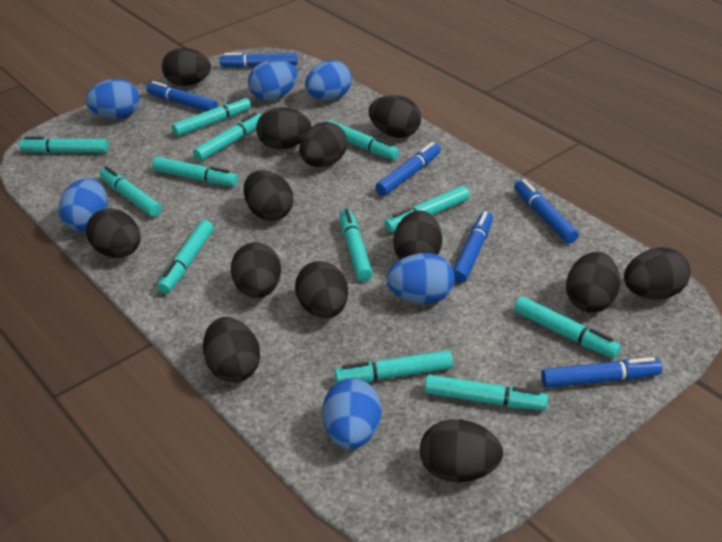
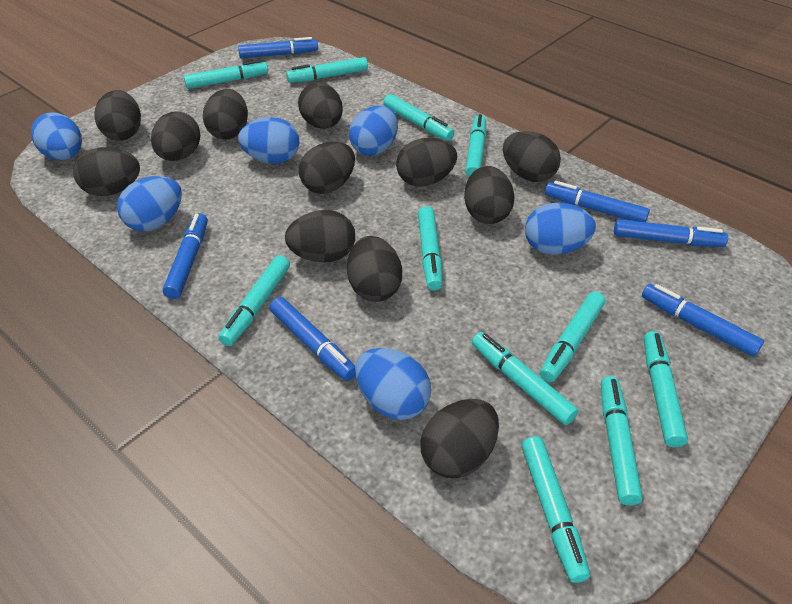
black egg: [86,208,140,258] [162,48,211,86] [203,317,260,382] [231,242,281,298] [244,170,293,221] [256,107,311,149] [295,261,348,318] [299,122,347,167] [368,95,421,138] [393,211,442,260] [420,419,503,483] [566,252,620,313] [624,247,691,299] = 13 -> [73,147,140,196] [95,90,141,141] [151,111,200,161] [203,89,248,140] [285,210,355,263] [298,82,343,129] [299,142,355,194] [347,236,402,302] [396,138,457,187] [420,399,499,478] [464,166,515,224] [503,131,561,182] = 12
turquoise marker: [19,137,109,153] [100,166,162,217] [152,157,238,186] [157,220,213,294] [172,96,251,136] [193,112,261,161] [327,120,399,160] [335,350,453,383] [339,209,373,281] [384,186,470,232] [424,374,548,410] [514,297,621,358] = 12 -> [184,60,268,89] [218,255,290,346] [286,57,368,83] [383,94,454,141] [418,206,443,291] [465,114,486,177] [472,332,579,425] [522,436,590,583] [540,291,605,382] [601,376,643,505] [644,331,688,447] = 11

